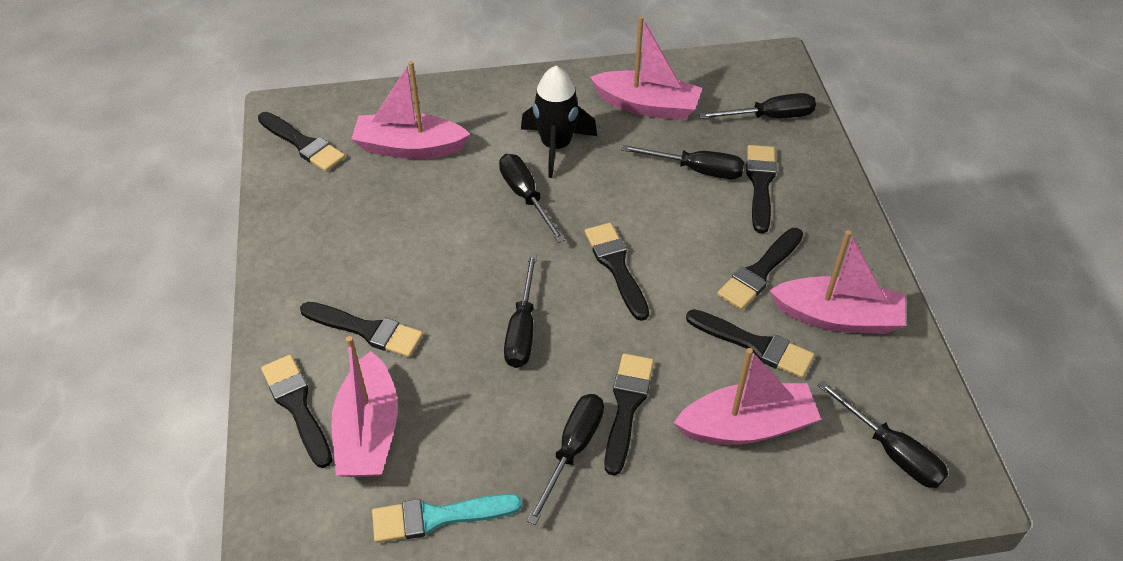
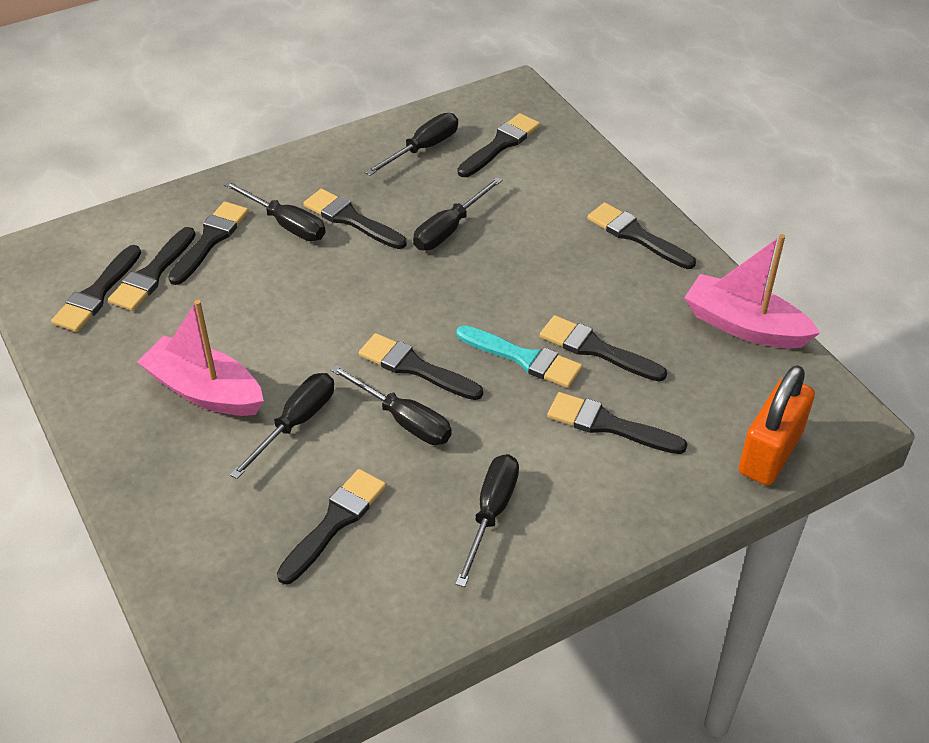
black brush: [258,112,345,172] [261,355,332,468] [300,302,423,358] [585,223,649,321] [604,353,654,476] [686,309,814,378] [717,228,803,310] [746,145,776,233] = 8 -> [51,245,141,332] [108,227,195,311] [168,202,249,285] [277,469,386,584] [303,189,406,249] [359,333,483,400] [458,113,540,177] [540,315,667,382] [547,392,687,454] [587,202,696,269] = 10
black rocket: [521,66,597,178] = 1 -> none = 0
orange padlock: none = 0 -> [739,365,815,485] = 1
pink boat: [331,336,398,477] [351,61,470,159] [590,16,702,120] [674,348,821,445] [769,230,906,334] = 5 -> [137,300,264,416] [684,234,820,349] = 2

